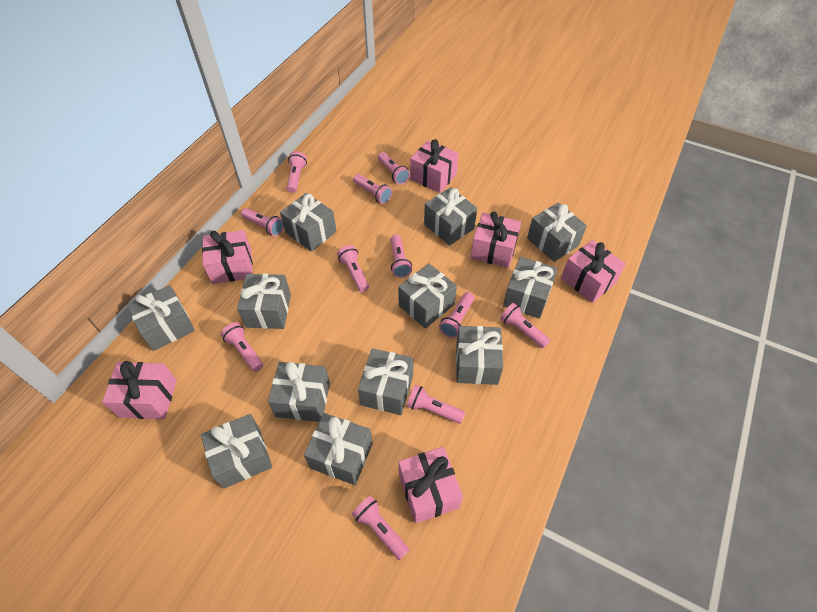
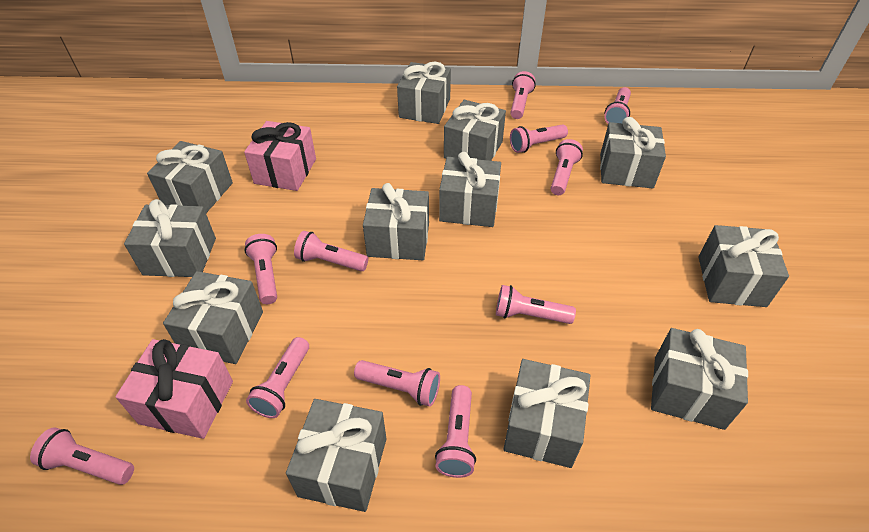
pink gift: [102,361,177,419] [202,230,253,284] [398,447,463,524] [410,139,459,193] [471,212,521,268] [561,240,626,303] = 6 -> [115,339,233,439] [244,121,316,191] = 2

